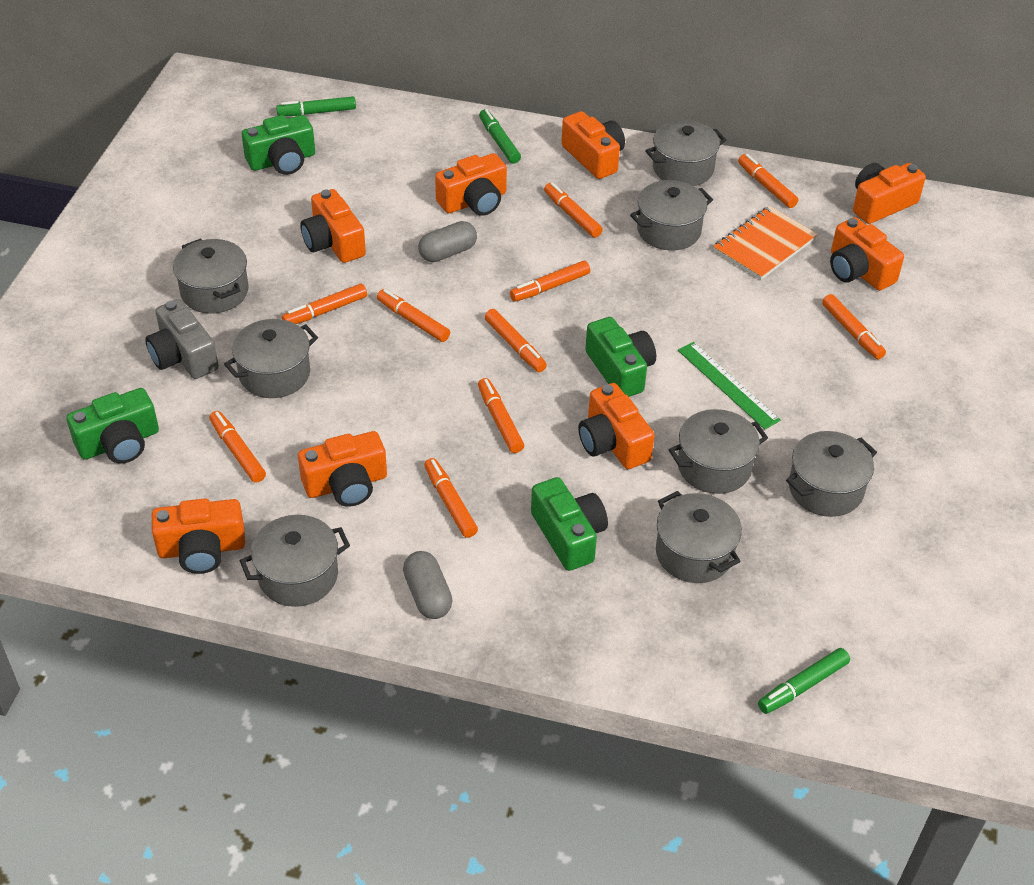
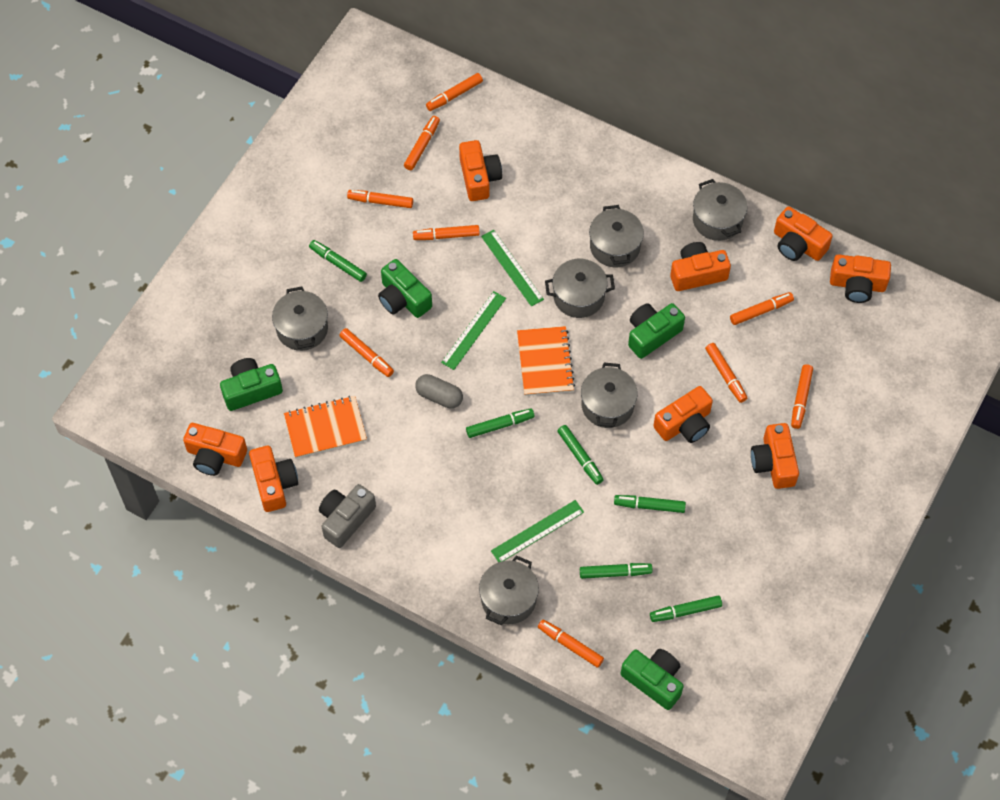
green marker: [276,96,356,116] [479,109,521,164] [758,648,850,714] = 3 -> [309,240,367,282] [466,408,534,438] [558,425,604,485] [580,563,653,579] [614,495,686,513] [650,595,722,622] = 6
green ruler: [678,342,781,429] = 1 -> [441,291,506,370] [481,230,544,307] [491,500,584,562] = 3
grey capsule: [403,551,453,619] [418,221,477,262] = 2 -> [415,374,463,409] = 1
grey pot: [173,238,249,314] [224,319,318,398] [240,515,350,607] [630,180,713,250] [645,120,726,186] [656,491,742,583] [669,409,768,494] [786,431,877,517] = 8 -> [272,287,328,351] [479,555,539,625] [545,259,615,318] [581,363,638,428] [589,205,644,267] [693,179,747,241] = 6
orange marker: [209,411,266,482] [282,284,367,324] [377,289,450,342] [424,458,478,538] [478,378,524,453] [485,309,547,372] [510,261,590,302] [544,182,603,238] [738,154,798,208] [822,294,886,360] = 10 -> [339,328,394,377] [347,190,413,208] [404,116,440,170] [413,225,480,240] [426,73,483,111] [538,620,604,668] [705,343,747,403] [730,292,794,325] [791,364,813,429] = 9
orange notebook: [713,206,818,280] = 1 -> [284,396,367,458] [517,326,575,396] = 2

